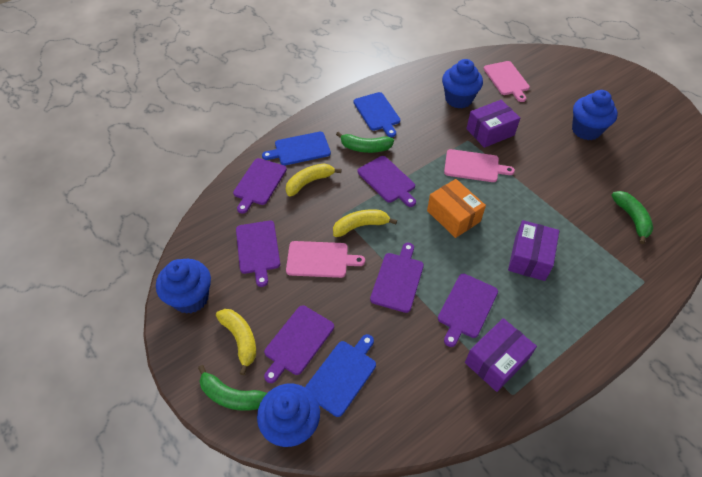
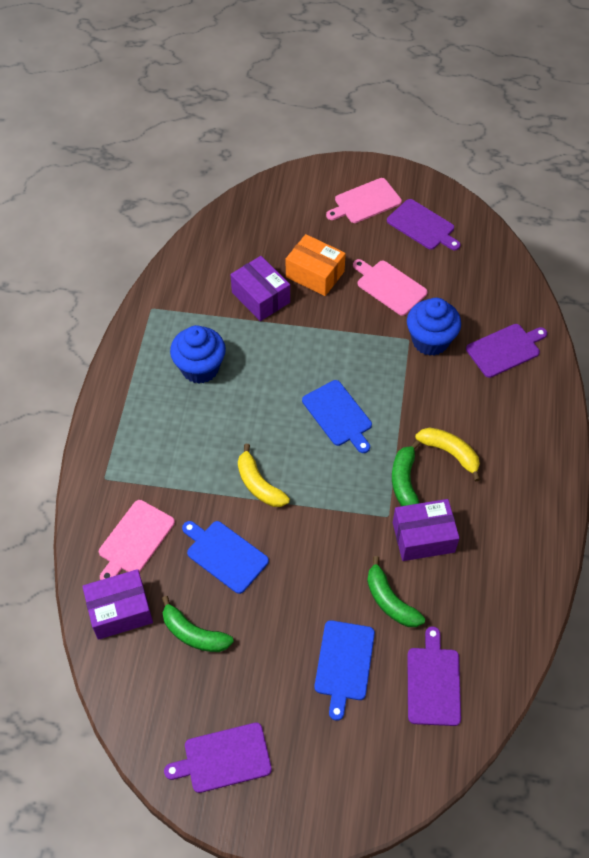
blue cupcake: [156,259,211,314] [257,384,320,447] [442,59,483,108] [572,90,618,140] = 4 -> [170,325,226,384] [407,298,461,356] = 2
purple cutting board: [233,158,287,214] [236,221,280,287] [264,305,334,383] [358,156,416,207] [370,243,424,313] [438,274,498,347] = 6 -> [164,723,272,793] [387,199,461,250] [407,626,461,726] [466,324,547,378] = 4
yellow banana: [216,309,256,375] [286,164,342,197] [333,209,397,237] = 3 -> [238,444,290,507] [415,428,480,481] = 2

